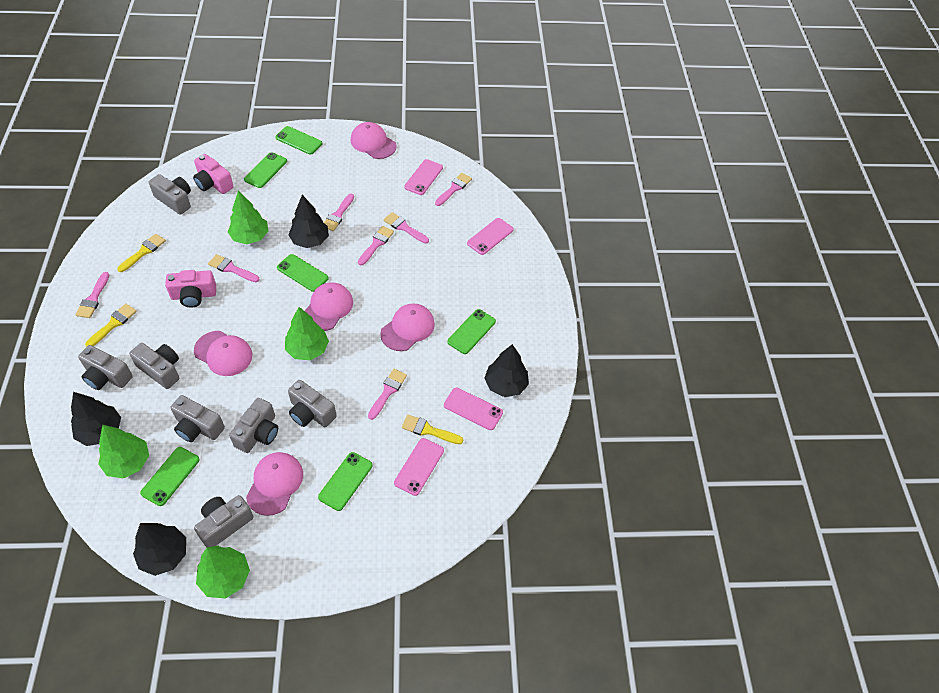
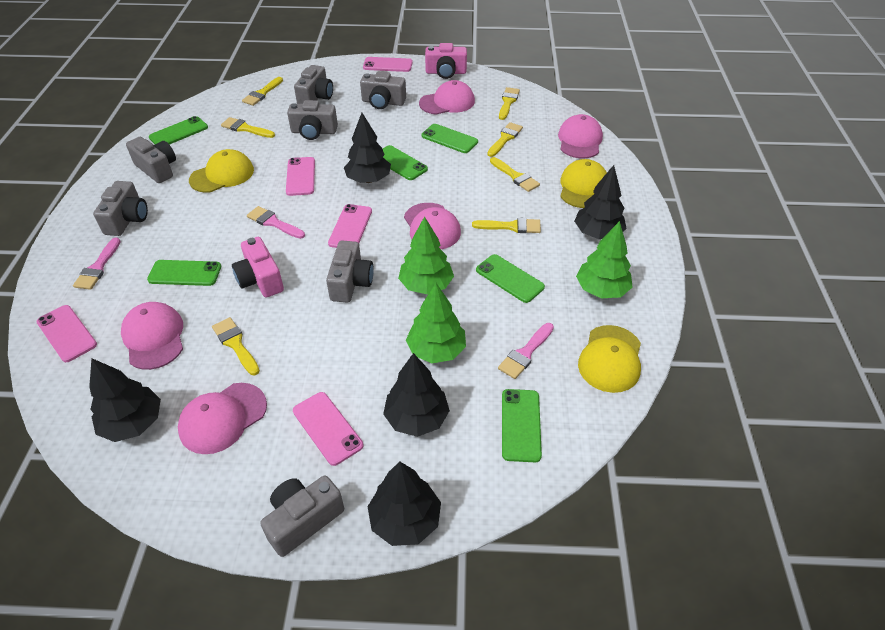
black tree: [71,392,121,446] [133,523,186,576] [288,195,329,248] [484,344,529,397] = 4 -> [89,358,161,442] [344,113,391,183] [367,461,441,546] [383,353,450,437] [574,165,627,239] = 5
green tree: [98,425,149,478] [196,546,250,599] [228,191,268,244] [285,307,329,360] = 4 -> [398,216,454,294] [406,283,466,363] [576,221,633,298] = 3
pink brush: [75,272,109,318] [208,254,259,282] [324,194,354,231] [358,226,394,265] [368,369,407,420] [383,212,429,244] [435,173,472,206] = 7 -> [73,238,121,290] [247,206,305,239] [498,323,554,379] = 3
pink phone: [394,438,444,496] [404,159,443,195] [444,388,503,430] [467,218,514,255] = 4 -> [36,305,97,362] [286,157,315,196] [293,392,363,466] [328,204,372,248] [363,57,413,72] = 5
yellow brush: [85,304,137,347] [117,234,166,272] [402,415,463,444] = 3 -> [212,317,260,375] [221,117,275,138] [242,77,283,106] [472,218,541,233] [487,122,523,157] [490,157,540,192] [499,87,520,120] = 7
yellow cap: none = 0 -> [189,149,254,193] [560,159,607,208] [578,325,641,393] = 3

